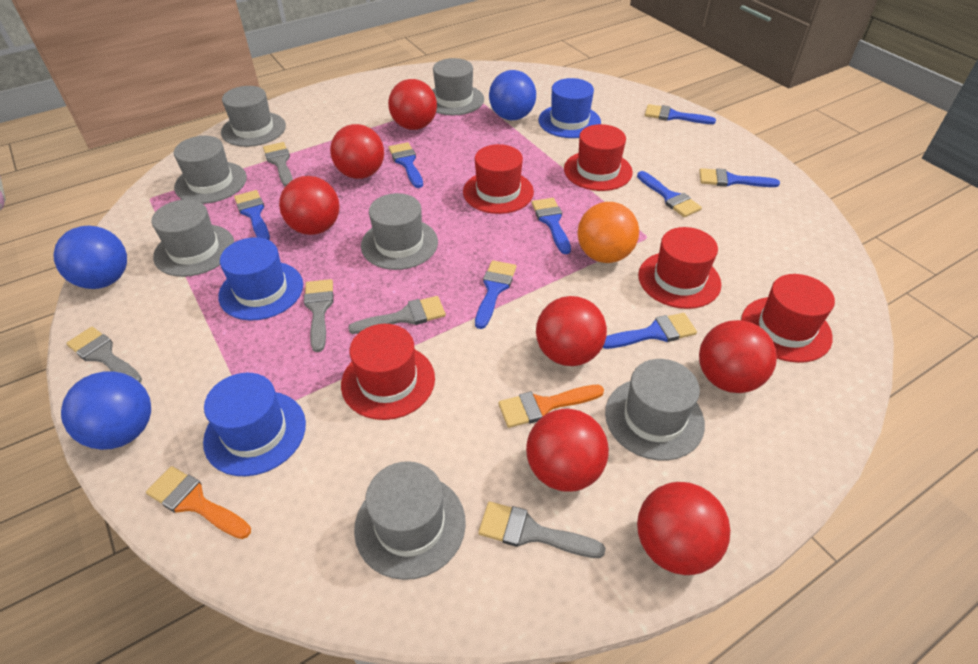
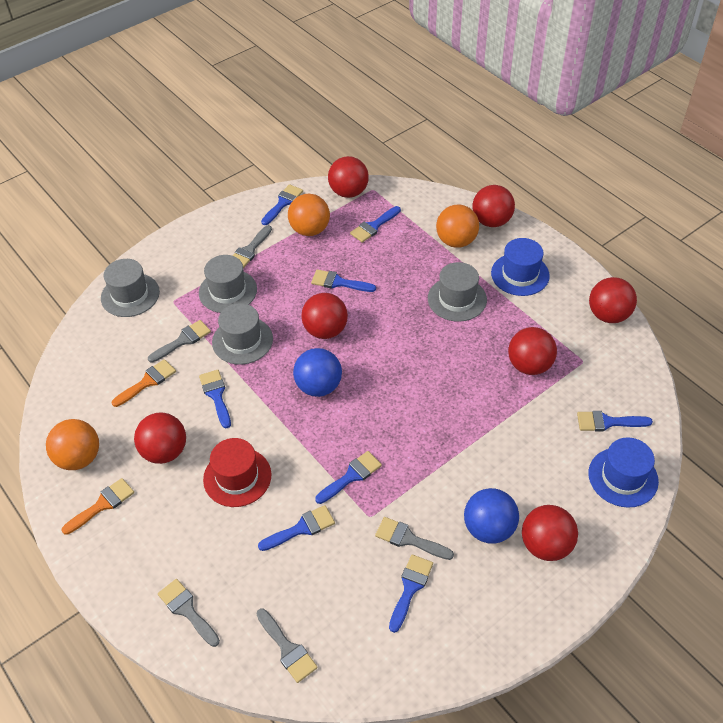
blue ball: [53,226,127,289] [61,371,151,450] [489,70,536,120] = 3 -> [293,348,342,397] [464,488,519,544] = 2
blue hat: [203,373,306,476] [218,237,303,321] [539,78,601,138] = 3 -> [491,238,550,296] [588,437,659,508] = 2
grey hat: [152,199,234,277] [174,136,247,204] [221,86,286,147] [354,461,466,580] [361,193,438,270] [432,58,484,115] [605,359,705,461] = 7 -> [101,259,160,317] [199,255,257,313] [212,303,273,365] [428,262,487,322] = 4
orange ball: [577,202,639,263] = 1 -> [46,419,99,470] [288,194,330,236] [436,204,479,248] = 3
red hat: [341,324,435,420] [463,144,534,214] [564,124,633,191] [638,227,722,309] [741,274,835,363] = 5 -> [203,438,272,507] = 1

